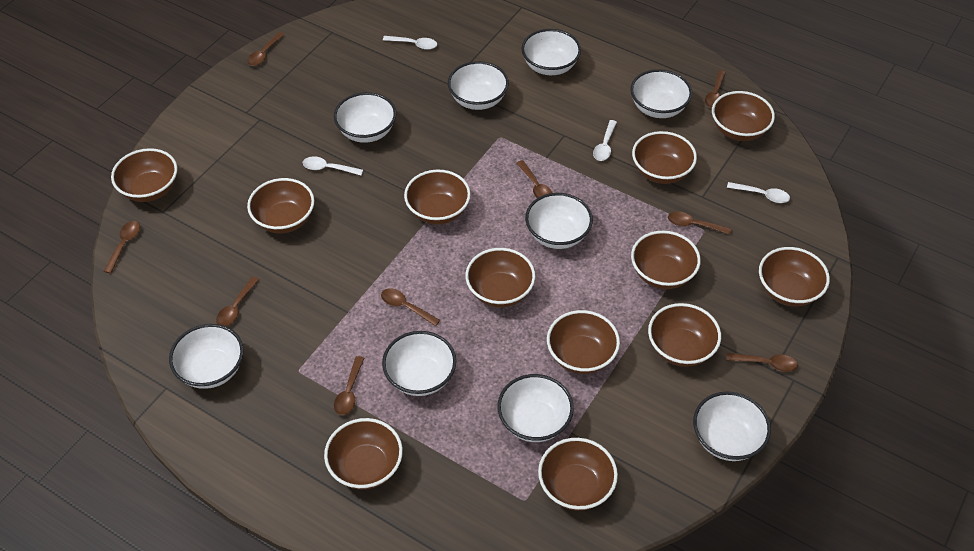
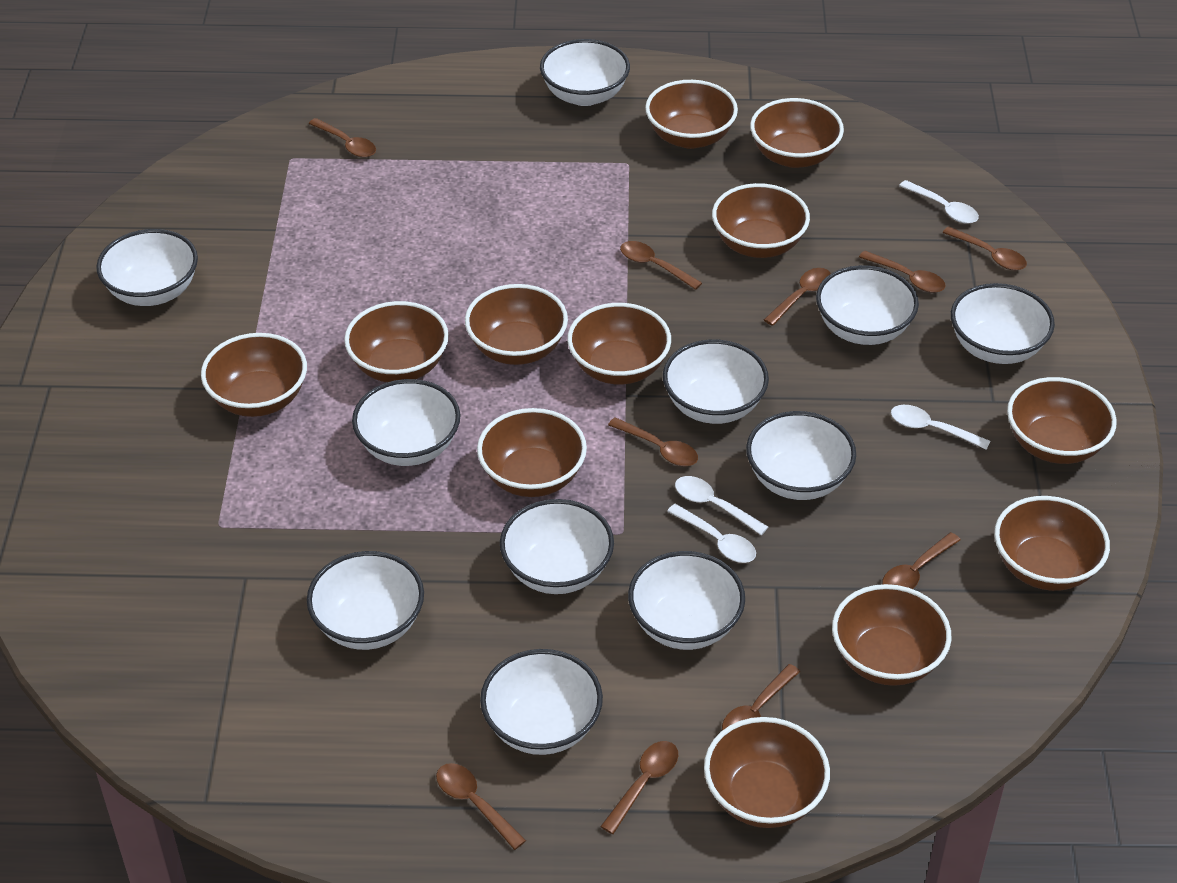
brown spoon: [104,221,140,274] [216,277,259,326] [247,32,285,66] [334,356,364,415] [381,288,440,326] [517,160,552,198] [668,212,732,234] [705,70,726,108] [726,353,798,372] = 9 -> [309,118,376,158] [436,763,526,850] [600,741,678,834] [608,417,698,466] [620,241,702,290] [722,664,800,730] [764,268,831,326] [859,251,946,293] [882,532,961,589] [943,226,1027,270] = 10
white bowl: [169,324,244,389] [334,92,396,143] [382,331,456,396] [448,61,509,110] [497,374,574,442] [521,29,581,75] [525,193,593,249] [630,69,692,118] [693,392,771,461] = 9 -> [96,229,198,306] [307,551,424,650] [352,379,461,466] [480,649,603,755] [500,499,614,594] [540,39,630,106] [628,551,745,650] [663,339,769,424] [746,411,856,500] [816,265,919,345] [951,283,1055,364] = 11

